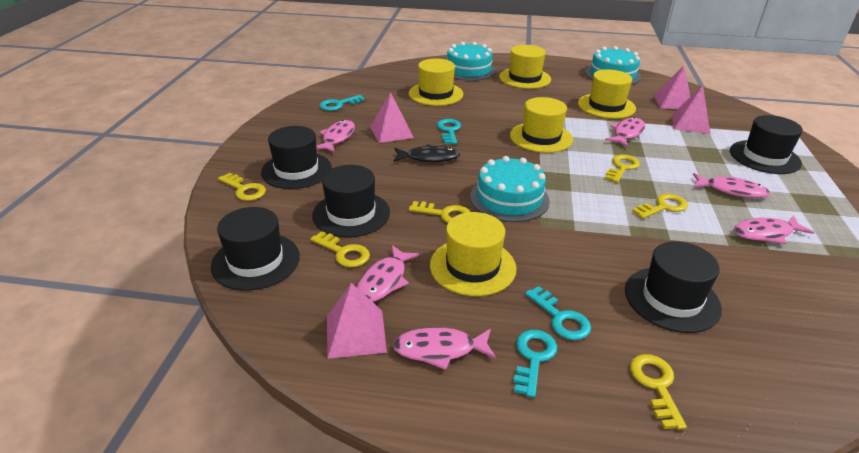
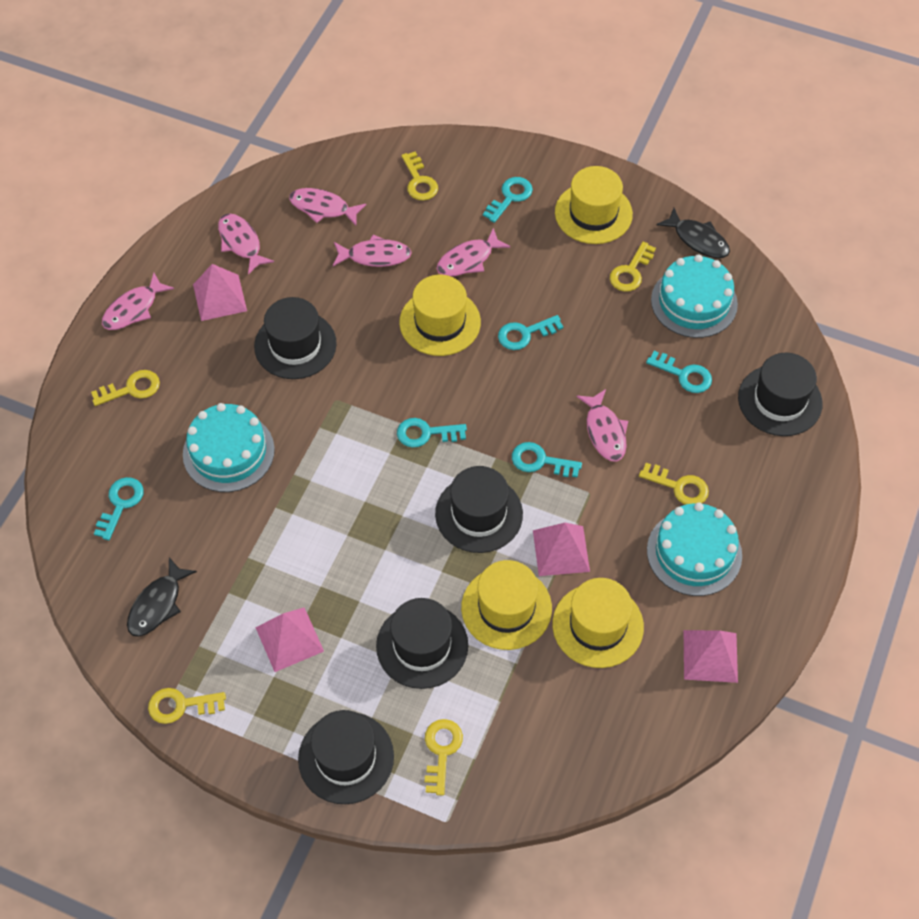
black fish: [394,144,460,162] = 1 -> [127,557,197,637] [656,208,730,258] = 2
turquoise key: [320,95,365,111] [437,119,461,144] [513,330,557,398] [525,286,591,340] = 4 -> [94,477,144,540] [397,418,467,448] [483,177,533,223] [498,315,563,350] [512,442,582,478] [646,351,712,393] = 6
yellow hat: [409,58,463,106] [430,212,517,296] [499,45,551,89] [510,97,573,153] [578,69,636,119] = 5 -> [399,275,481,356] [461,560,552,650] [552,578,644,668] [555,166,633,244] = 4

